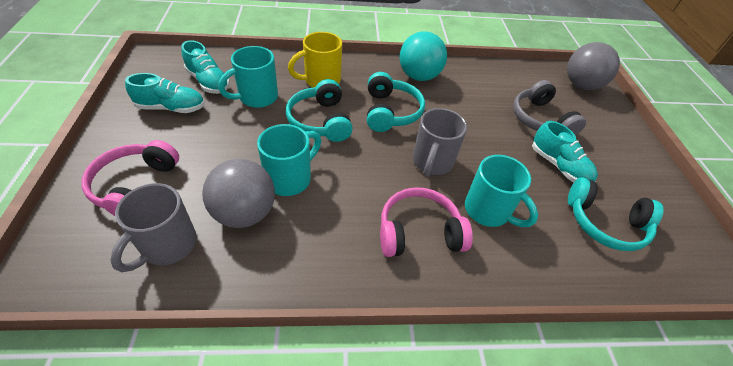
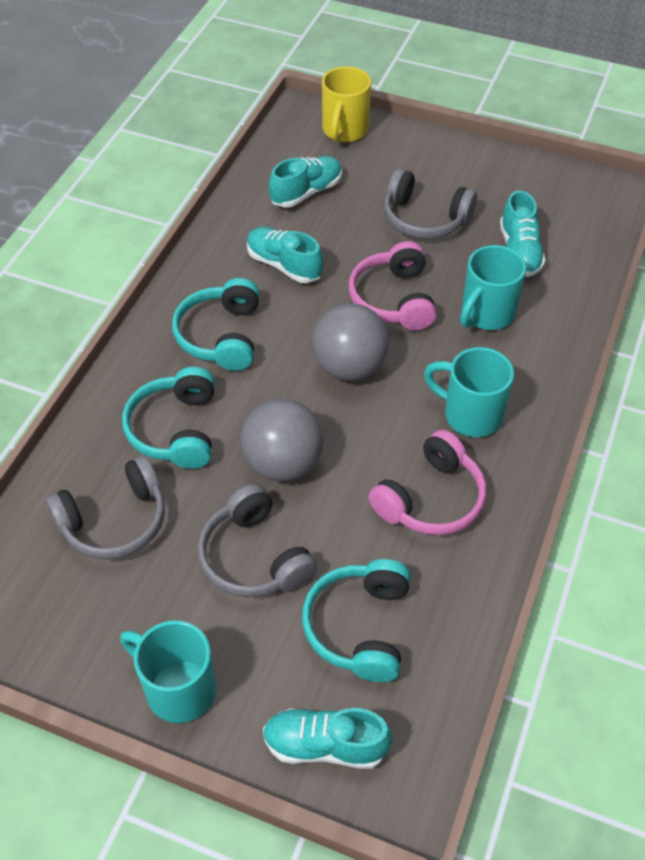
grey headphones: [513,80,586,135] = 1 -> [46,456,165,559] [198,484,317,597] [384,169,477,239] = 3
grey mug: [110,183,197,272] [413,108,467,177] = 2 -> none = 0
turquoise ball: [399,31,447,81] = 1 -> none = 0
turquoise shoe: [125,73,204,113] [181,40,230,94] [532,121,598,182] = 3 -> [247,227,323,283] [263,708,392,769] [269,156,342,207] [500,190,546,277] = 4

